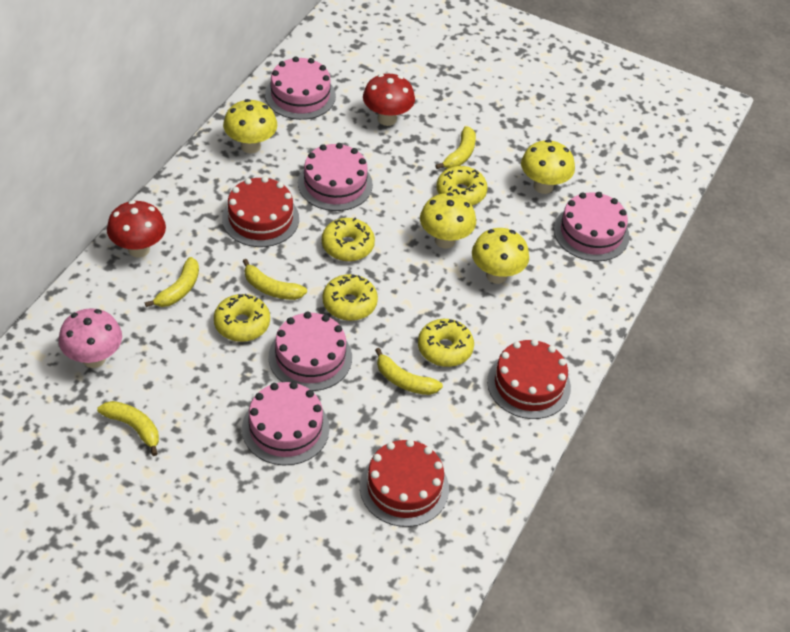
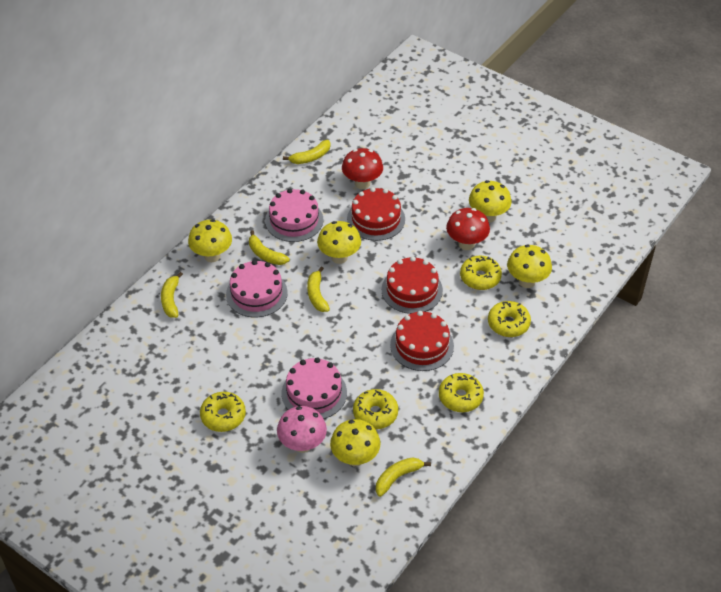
pink cake: [242,382,330,465] [265,56,336,120] [269,312,352,391] [298,143,373,211] [554,192,629,261] = 5 -> [226,260,288,317] [265,189,323,242] [282,357,347,419] = 3
yellow mushroom: [223,99,277,153] [420,193,476,249] [472,228,529,284] [521,140,575,194] = 4 -> [188,219,232,262] [317,221,361,264] [330,419,381,466] [469,180,511,223] [507,245,552,288] = 5

